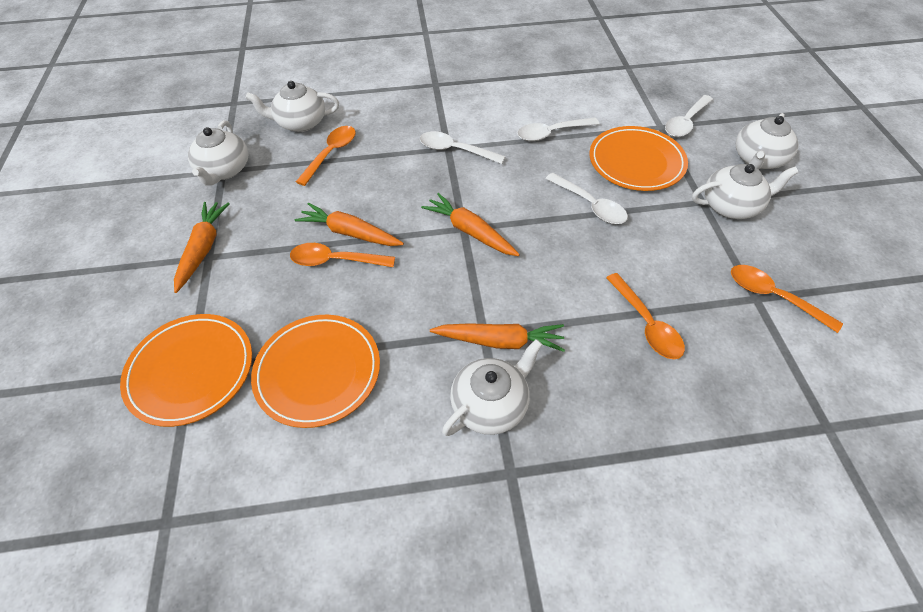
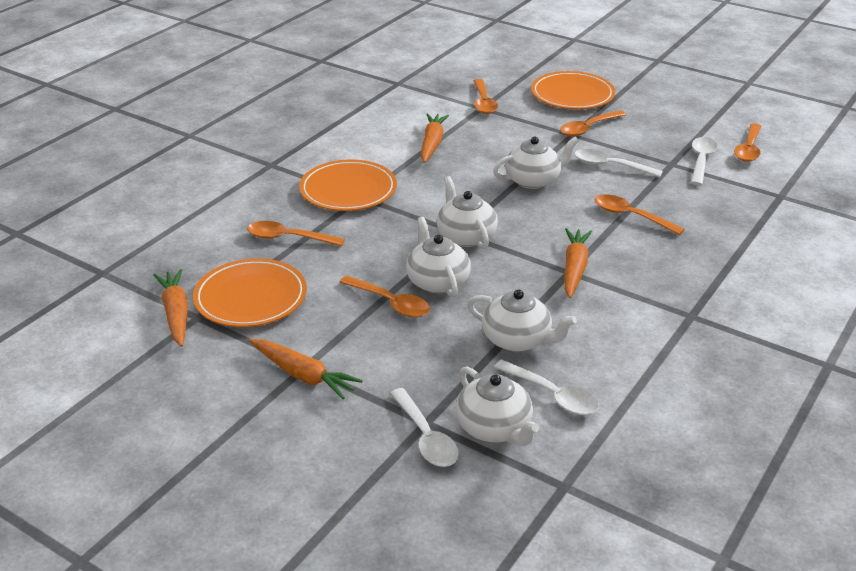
orange spoon: [290,243,395,267] [296,126,356,186] [606,273,685,359] [731,265,843,333] = 4 -> [247,221,345,247] [339,276,430,318] [474,79,498,114] [560,110,626,136] [594,194,685,235] [734,123,762,162] = 6

